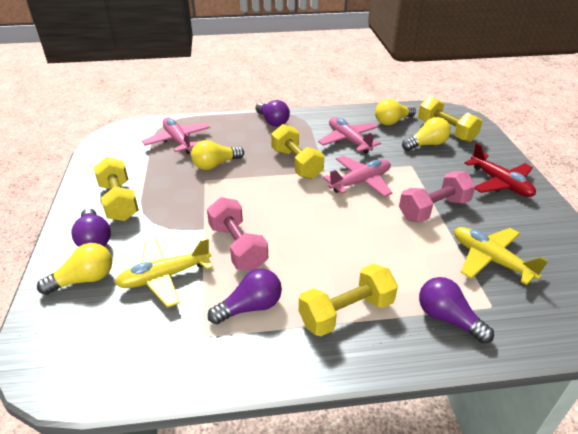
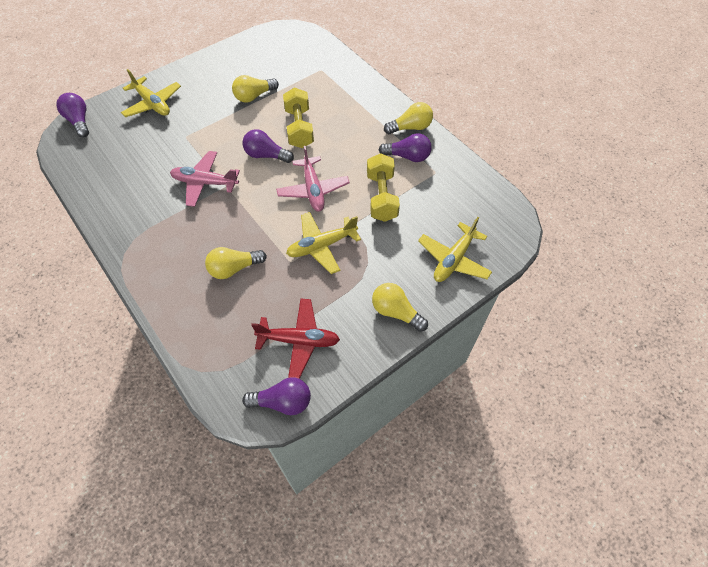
pink dumbbell: [207,197,268,271] [399,171,476,222] = 2 -> none = 0
pink plane: [142,117,210,154] [318,117,381,154] [323,156,392,197] = 3 -> [170,151,240,207] [276,146,350,212] = 2
yellow dumbbell: [93,157,139,221] [271,124,325,179] [299,264,398,336] [418,96,482,142] = 4 -> [283,87,314,148] [367,153,400,222] = 2
yellow plane: [115,238,213,308] [454,227,548,285] = 2 -> [121,69,181,117] [286,212,361,274] [418,217,492,282] = 3

